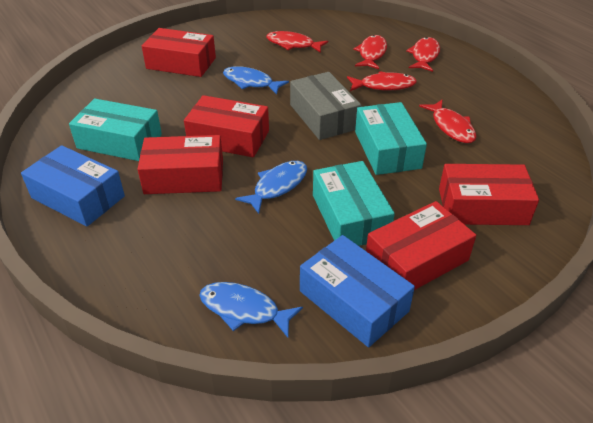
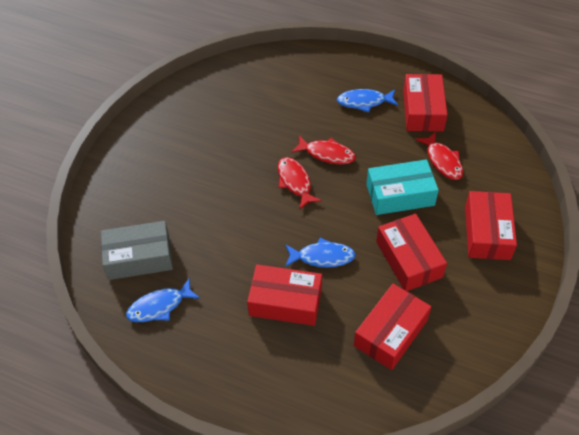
blue box: [21,145,125,227] [300,235,415,347] = 2 -> none = 0
red fish: [266,31,328,53] [347,71,417,91] [354,35,387,69] [406,37,440,72] [419,100,477,143] = 5 -> [278,157,322,210] [291,135,356,165] [416,132,463,180] = 3
turquoise box: [69,98,162,161] [313,161,395,246] [355,102,427,175] = 3 -> [366,159,439,215] = 1

